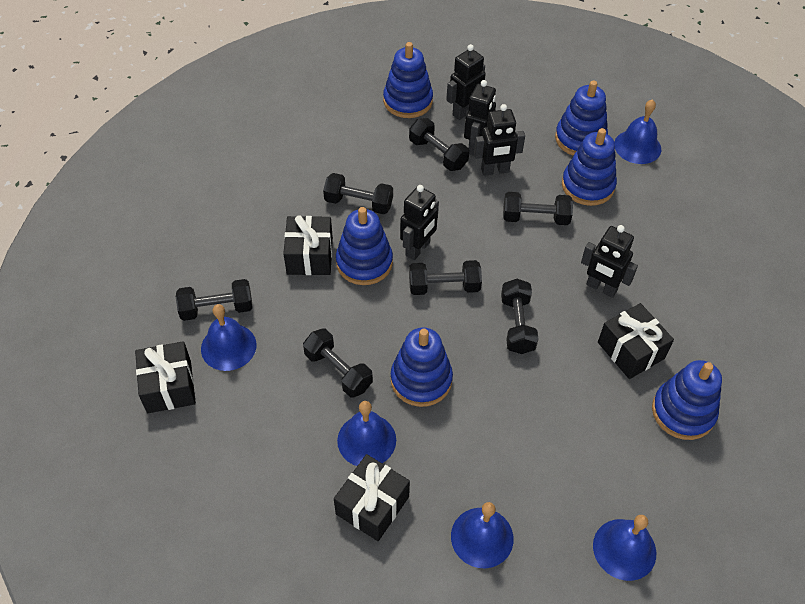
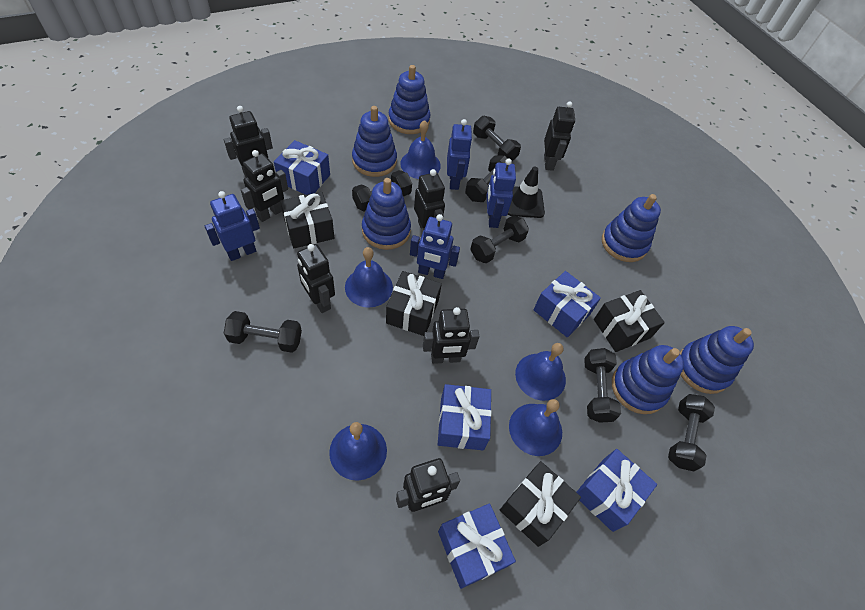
black robot: [400,185,439,260] [446,44,486,120] [464,80,496,156] [474,104,525,176] [581,225,638,298] = 5 -> [224,106,273,177] [241,150,288,222] [297,244,335,313] [396,458,460,512] [414,169,445,231] [423,307,479,364] [544,101,575,171] = 7
black traffic cone: none = 0 -> [508,167,545,218] = 1
blue gift: none = 0 -> [274,140,330,195] [438,384,492,450] [438,503,516,589] [533,271,601,338] [576,449,657,532] = 5
blue robot: none = 0 -> [205,191,260,261] [410,214,460,279] [447,119,472,190] [487,159,516,228] = 4

